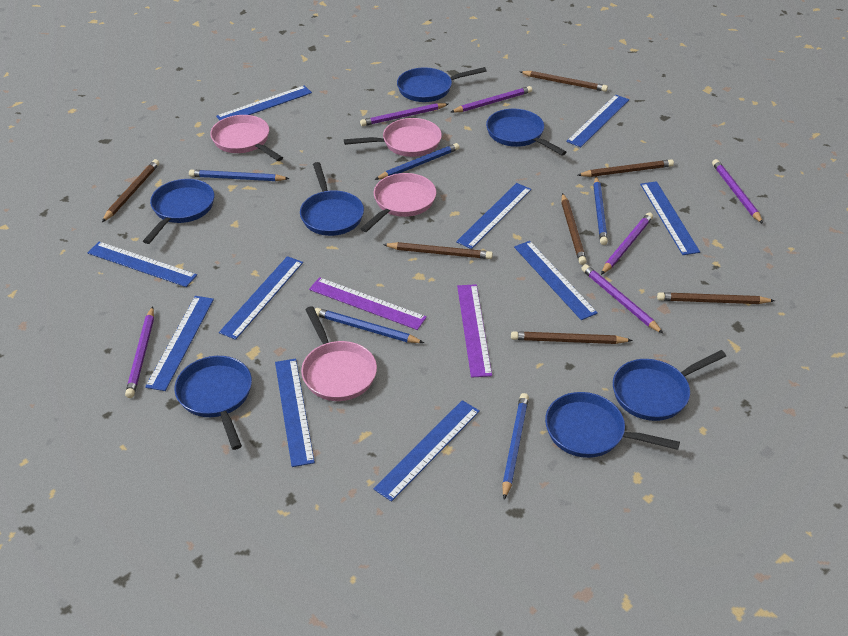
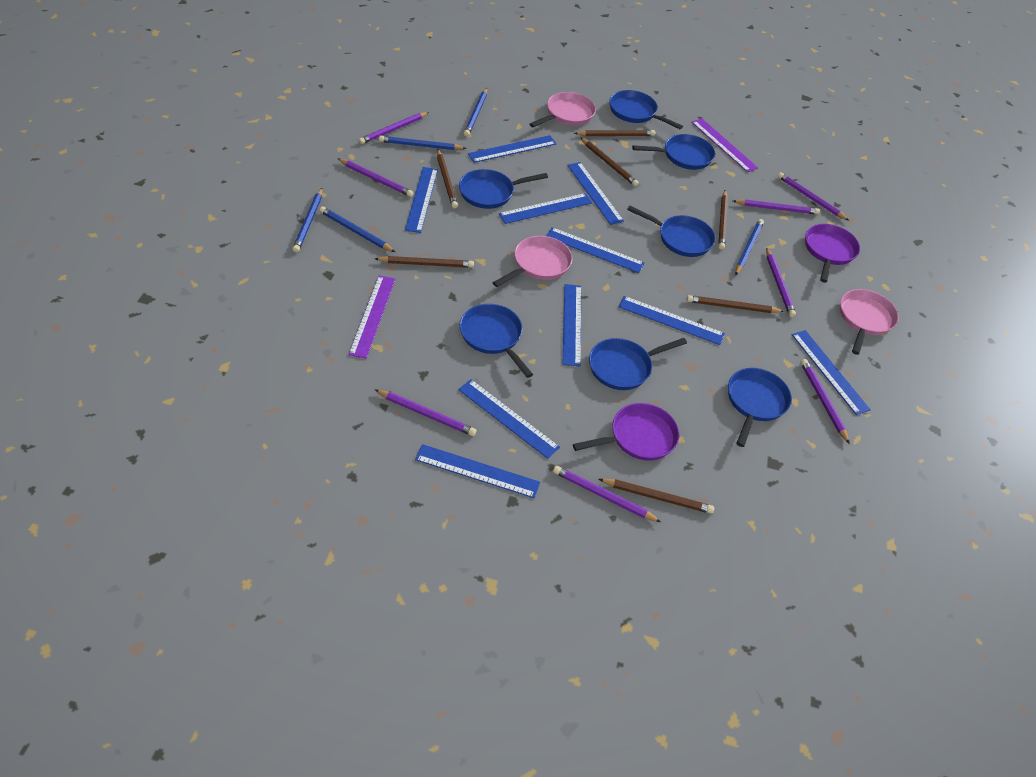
pink pan: [210,115,283,161] [301,306,377,401] [344,118,442,157] [360,173,436,232] = 4 -> [493,236,573,287] [530,92,596,127] [840,289,899,355] = 3
purple pan: none = 0 -> [573,403,679,461] [805,224,860,283] = 2
purple pencil: [125,306,154,398] [360,103,448,126] [451,86,532,113] [581,264,664,334] [601,212,653,275] [712,159,763,224] = 6 -> [337,158,413,197] [359,112,429,144] [375,390,476,436] [553,466,661,522] [733,199,820,215] [766,248,796,317] [778,172,849,221] [800,359,850,444] = 8

